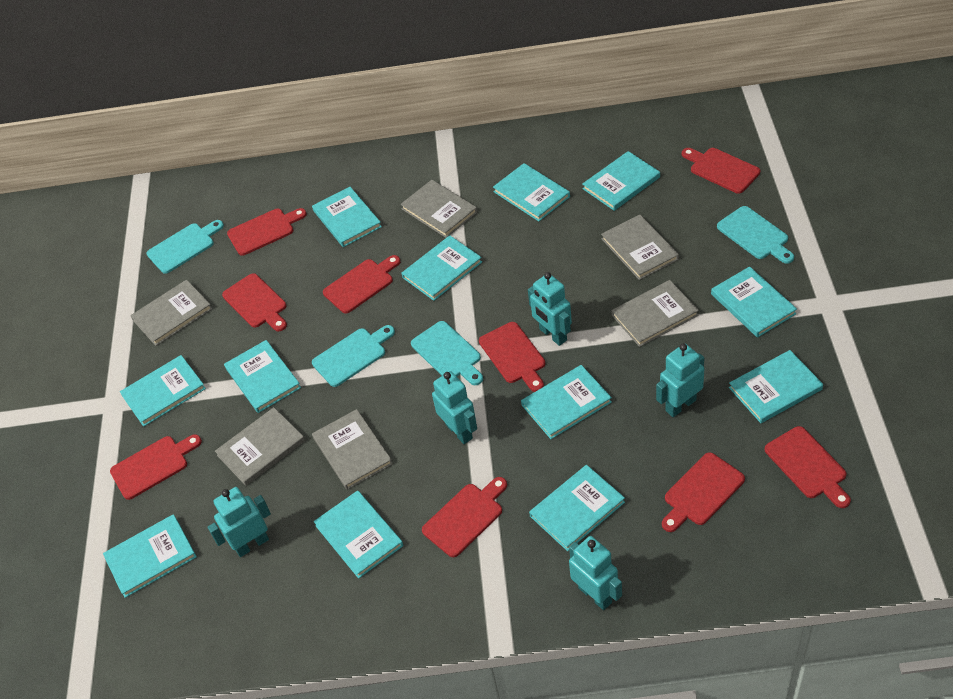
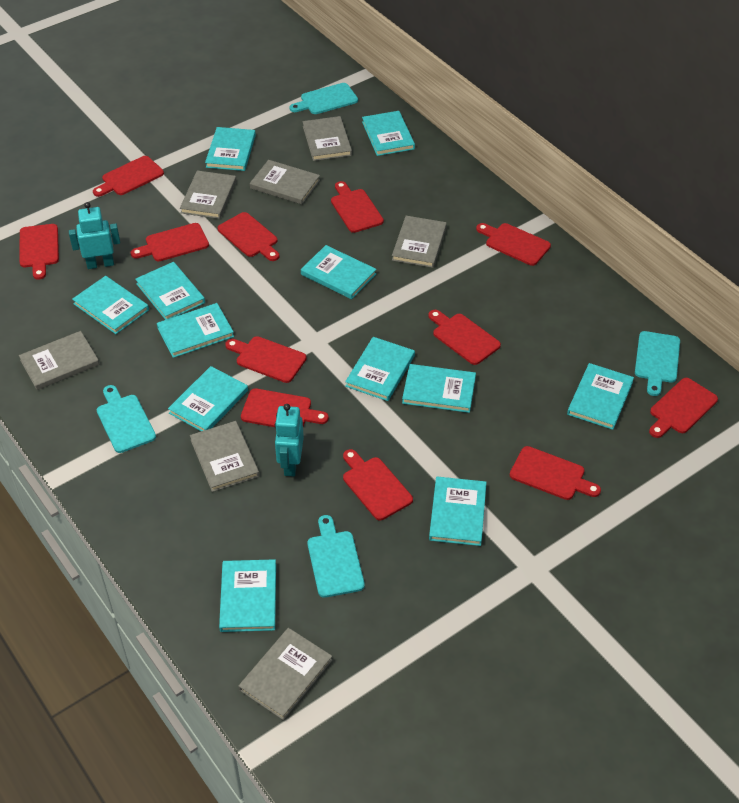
grey book: [130,280,212,346] [215,407,305,486] [312,409,393,490] [400,180,477,238] [601,214,679,280] [611,280,699,347] = 6 -> [19,331,100,390] [180,170,236,219] [190,421,260,492] [239,628,332,720] [250,160,320,204] [303,116,352,161] [392,216,447,268] = 7
red cutting board: [110,434,202,500] [222,273,287,332] [227,208,307,256] [323,255,400,313] [422,477,507,557] [479,322,545,392] [662,452,745,532] [682,148,760,194] [765,426,851,508] = 9 -> [20,224,59,280] [93,156,164,197] [131,223,209,261] [218,212,279,261] [225,336,307,383] [241,388,329,427] [331,181,384,233] [343,449,413,520] [428,310,501,365] [476,223,551,266] [510,446,601,500] [649,378,718,438] = 12
turquoise robot: [208,487,271,557] [432,371,477,444] [528,272,572,346] [569,536,622,610] [656,344,705,417] = 5 -> [69,202,120,269] [275,404,304,476] = 2

